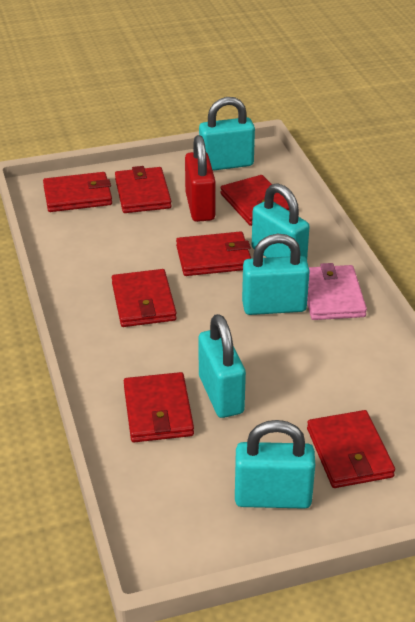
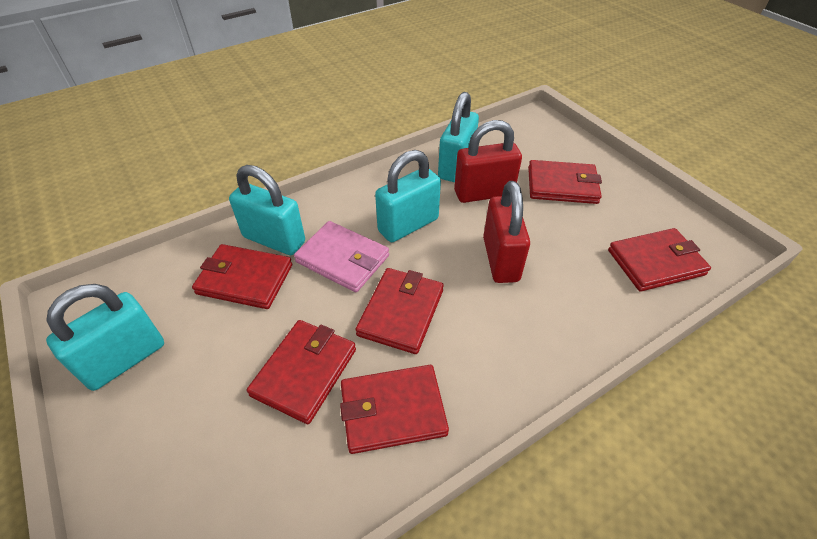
red padlock: [185,135,216,222] = 1 -> [454,120,522,203] [483,181,530,283] = 2
red wallet: [43,172,112,212] [112,269,177,327] [115,166,172,213] [124,372,194,442] [176,231,251,276] [220,175,289,226] [307,410,395,488] = 7 -> [192,244,292,309] [247,320,356,424] [340,365,449,454] [355,268,444,354] [528,160,602,204] [608,228,711,292] = 6
turquoise padlock: [198,314,246,418] [199,97,255,171] [235,420,315,509] [242,234,310,315] [252,183,310,259] = 5 -> [46,284,164,391] [229,165,305,255] [375,150,441,242] [438,92,479,182] = 4

